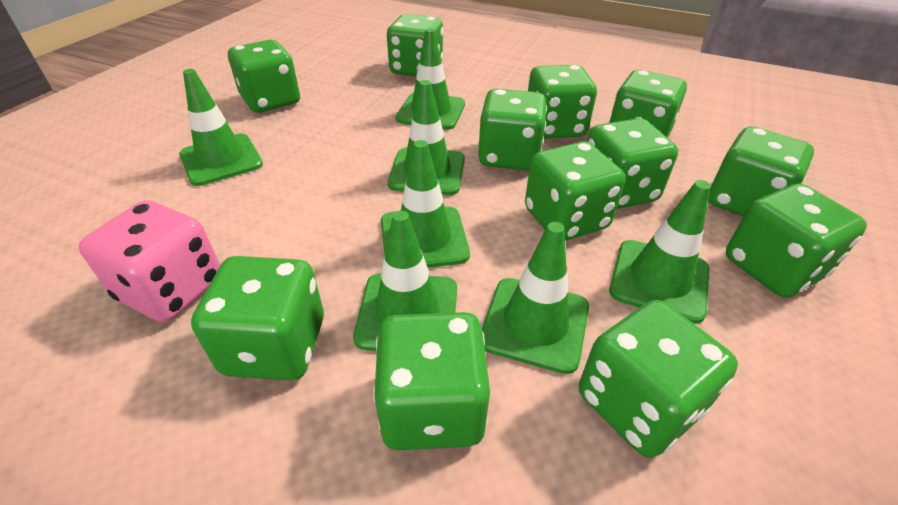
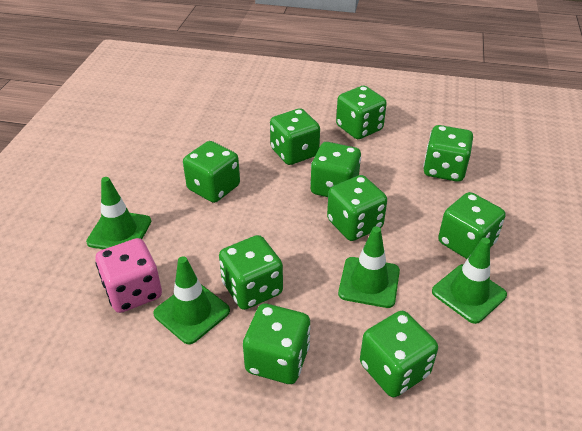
green dice: [191,256,324,381] [228,40,300,113] [373,312,490,450] [387,14,443,76] [478,89,547,171] [525,141,626,241] [528,65,597,138] [579,300,738,458] [587,118,678,209] [609,70,687,138] [708,127,814,216] [726,184,867,298] = 12 -> [183,141,240,203] [219,235,283,310] [243,304,311,384] [270,108,320,165] [310,142,361,197] [327,175,387,241] [336,86,387,139] [360,311,438,397] [423,125,473,182] [438,192,505,259] = 10
green traffic cone: [179,69,263,186] [353,211,457,351] [381,140,470,268] [388,80,465,195] [396,28,465,130] [482,222,589,374] [609,180,711,324] = 7 -> [86,177,151,249] [153,256,230,344] [338,227,400,308] [432,238,507,324] = 4

